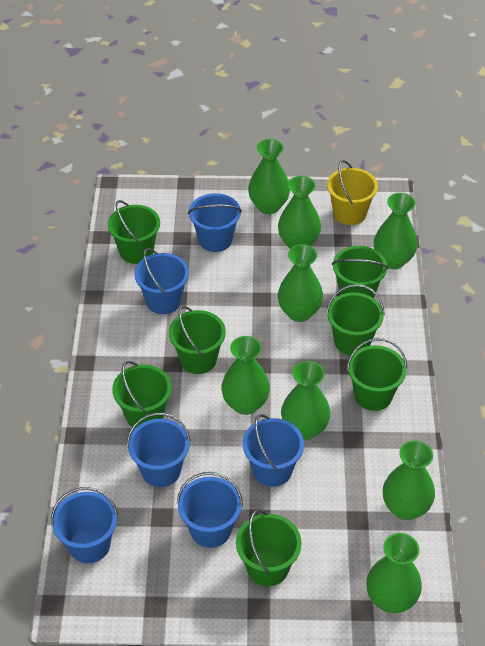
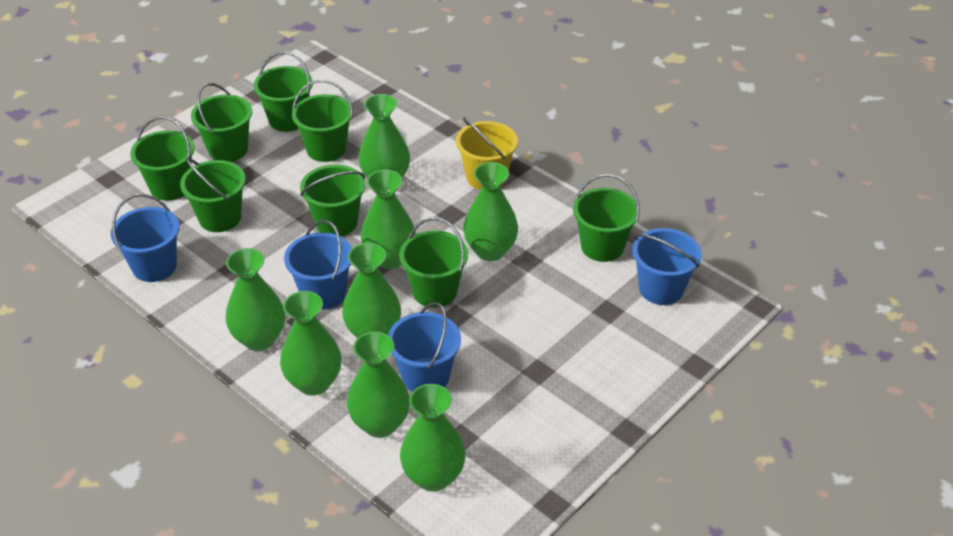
blue bucket: [51,487,118,563] [127,413,190,487] [134,248,189,314] [177,472,243,548] [188,193,242,252] [243,414,304,487] = 6 -> [111,194,180,282] [284,220,352,309] [388,302,461,392] [632,228,702,305] = 4
green bucket: [108,200,160,264] [112,361,172,429] [169,306,226,374] [236,509,302,586] [326,284,385,355] [332,246,388,298] [347,338,407,411] = 7 -> [130,116,194,201] [180,157,246,232] [191,83,252,162] [254,51,313,132] [292,80,353,162] [300,165,365,236] [399,218,468,308] [573,174,640,262] = 8

